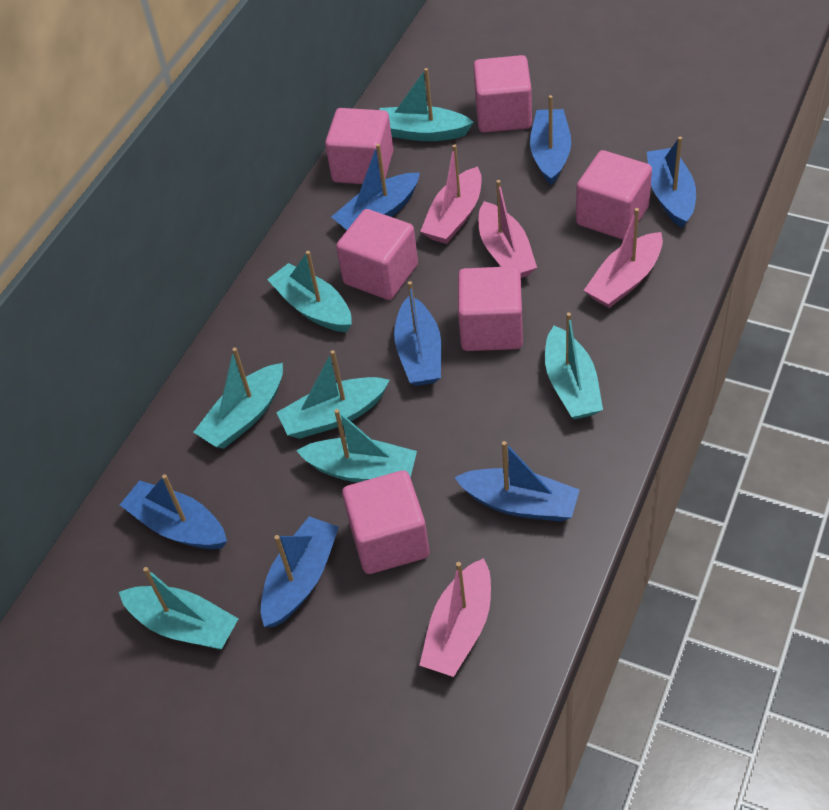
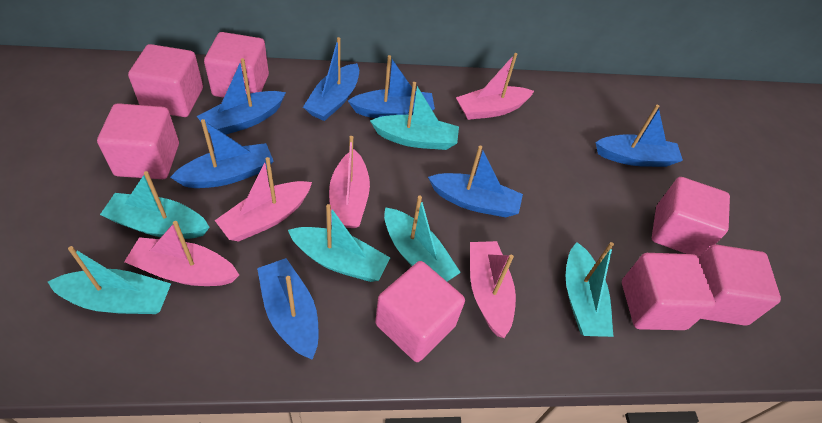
pink boat: [419,558,491,677] [420,144,482,244] [479,180,537,278] [584,208,663,308] = 4 -> [124,221,239,286] [215,157,312,241] [329,136,370,228] [456,53,534,120] [470,241,516,338] = 5
pink cube: [325,108,393,184] [336,209,418,300] [342,470,429,574] [458,266,523,351] [473,55,532,133] [576,150,652,240] = 6 -> [97,103,179,179] [128,44,203,117] [204,32,269,98] [375,261,465,362] [622,253,715,330] [652,177,730,258] [699,244,781,326] = 7
turquoise boat: [119,567,239,649] [193,348,283,449] [267,251,352,332] [276,350,390,439] [296,409,417,482] [379,68,474,141] [545,313,603,420] = 7 -> [48,246,171,314] [100,171,210,239] [288,204,390,282] [370,82,459,150] [384,196,461,282] [566,242,614,337] = 6

